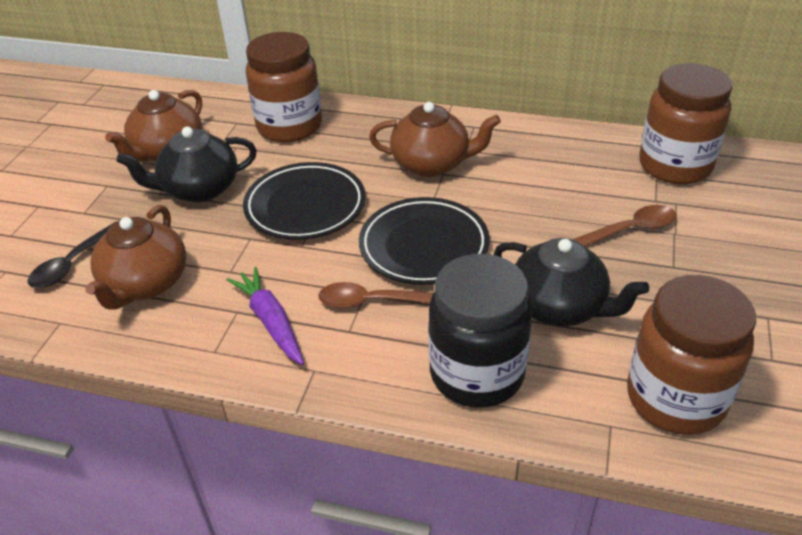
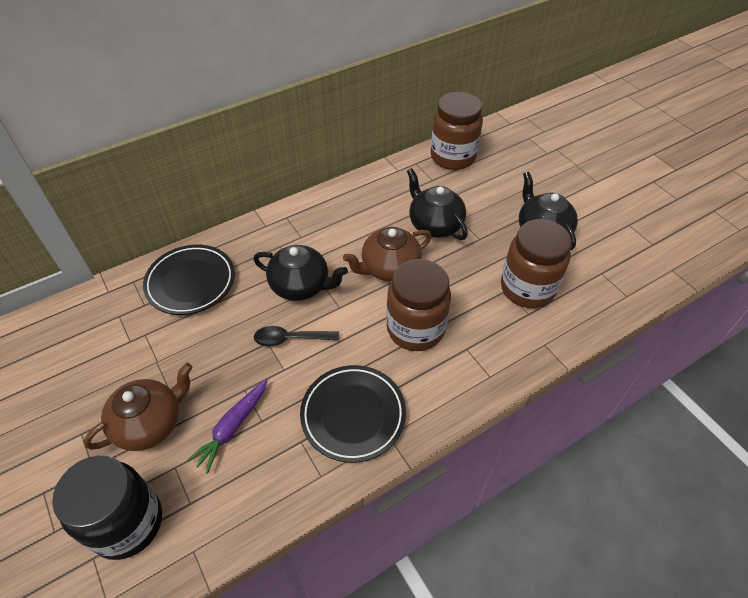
black teapot: [116,127,257,203] [493,238,649,326] = 2 -> [253,245,348,301] [407,168,468,240] [519,172,578,250] = 3
brown spoon: [318,282,433,308] [572,205,676,247] = 2 -> none = 0
brown teapot: [85,205,186,310] [105,90,202,162] [369,102,501,177] = 3 -> [83,363,192,451] [343,227,432,282] = 2

